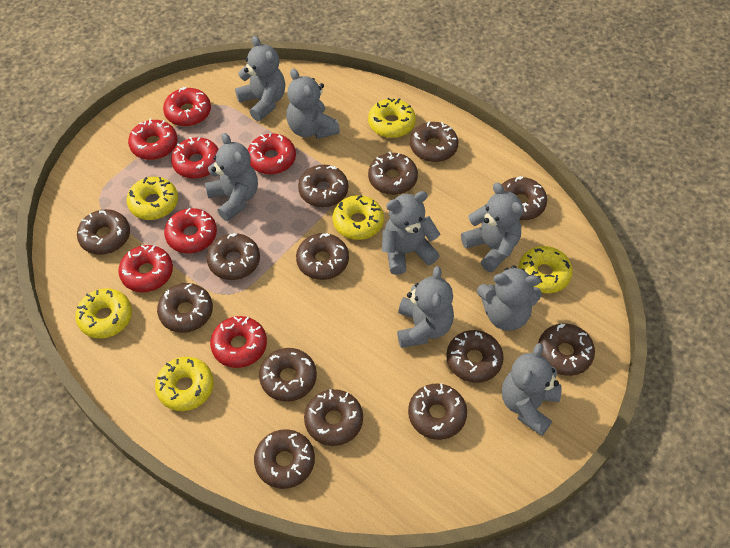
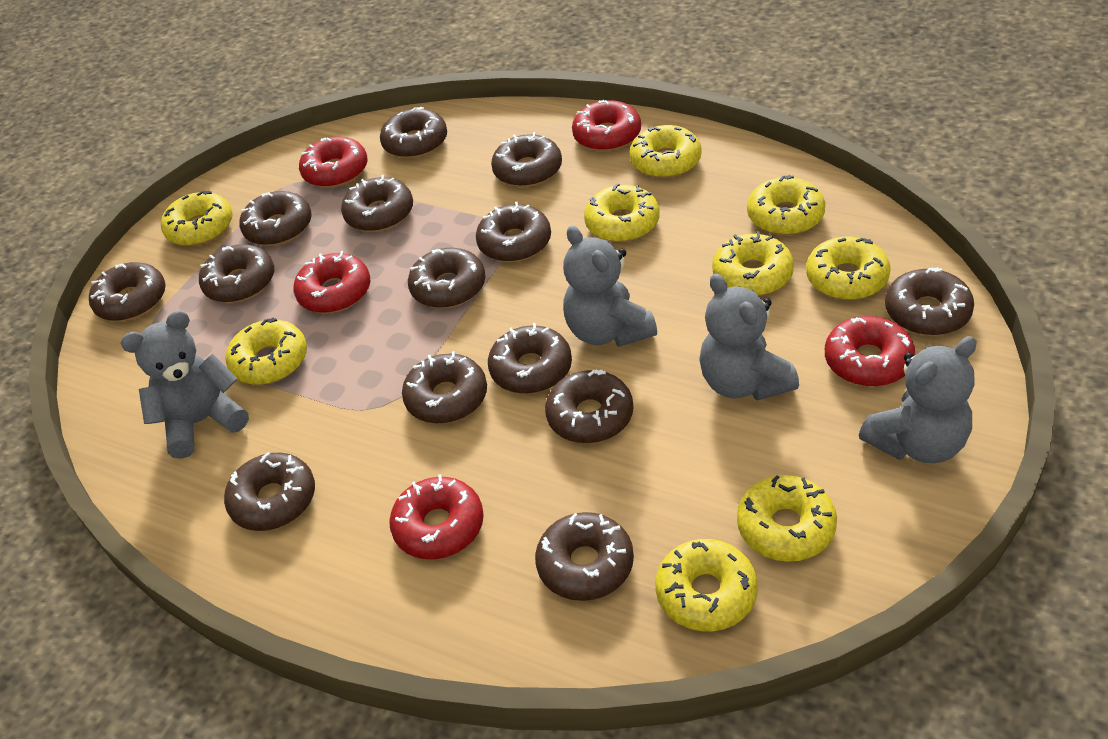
grey teddy bear: [205,133,258,221] [235,36,285,121] [286,69,340,139] [382,191,440,275] [397,266,454,348] [461,183,523,272] [477,265,542,331] [502,343,562,436] = 8 -> [120,311,249,459] [563,225,657,347] [699,273,799,401] [859,336,977,463] = 4
red donut: [118,245,173,292] [128,118,178,160] [163,87,211,126] [164,208,217,253] [171,137,219,179] [210,316,267,368] [248,133,296,175] = 7 -> [293,251,370,313] [299,137,368,188] [389,474,484,559] [572,100,641,151] [825,316,915,387] = 5
yellow donut: [75,288,132,339] [126,177,178,220] [155,357,214,411] [333,195,384,240] [368,98,416,138] [518,246,573,293] = 6 -> [161,191,233,246] [225,318,307,385] [584,183,660,242] [629,125,702,178] [655,539,758,632] [712,231,794,296] [737,475,837,562] [747,175,825,235] [806,237,891,300] = 9

